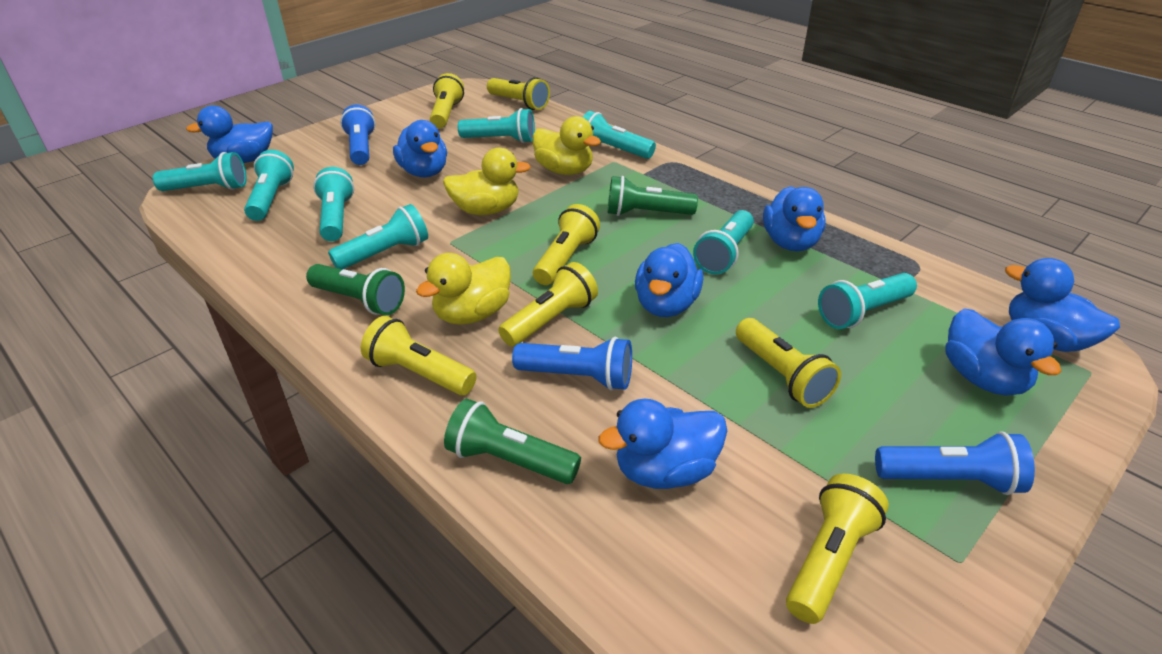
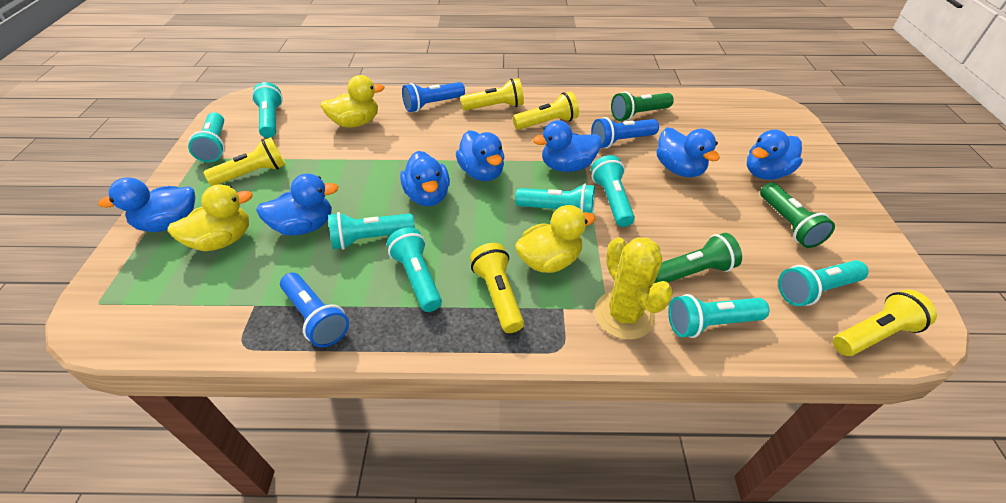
yellow cactus: none = 0 -> [594,237,673,340] = 1
yellow flashlight: [361,316,477,395] [430,73,464,128] [487,77,550,110] [498,262,598,347] [533,204,600,285] [736,318,841,408] [786,474,889,624] = 7 -> [204,137,286,186] [460,78,524,111] [470,243,524,333] [513,92,579,130] [833,289,937,356] = 5

